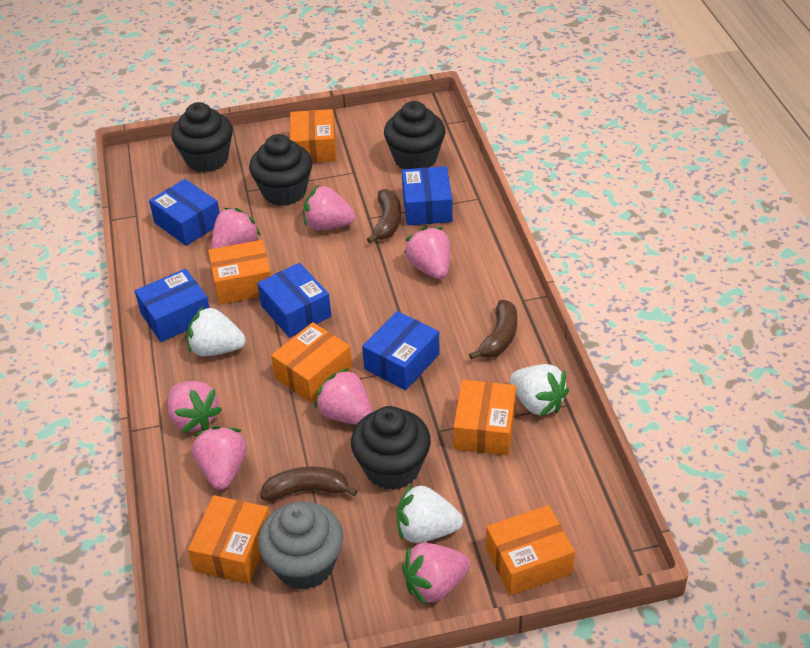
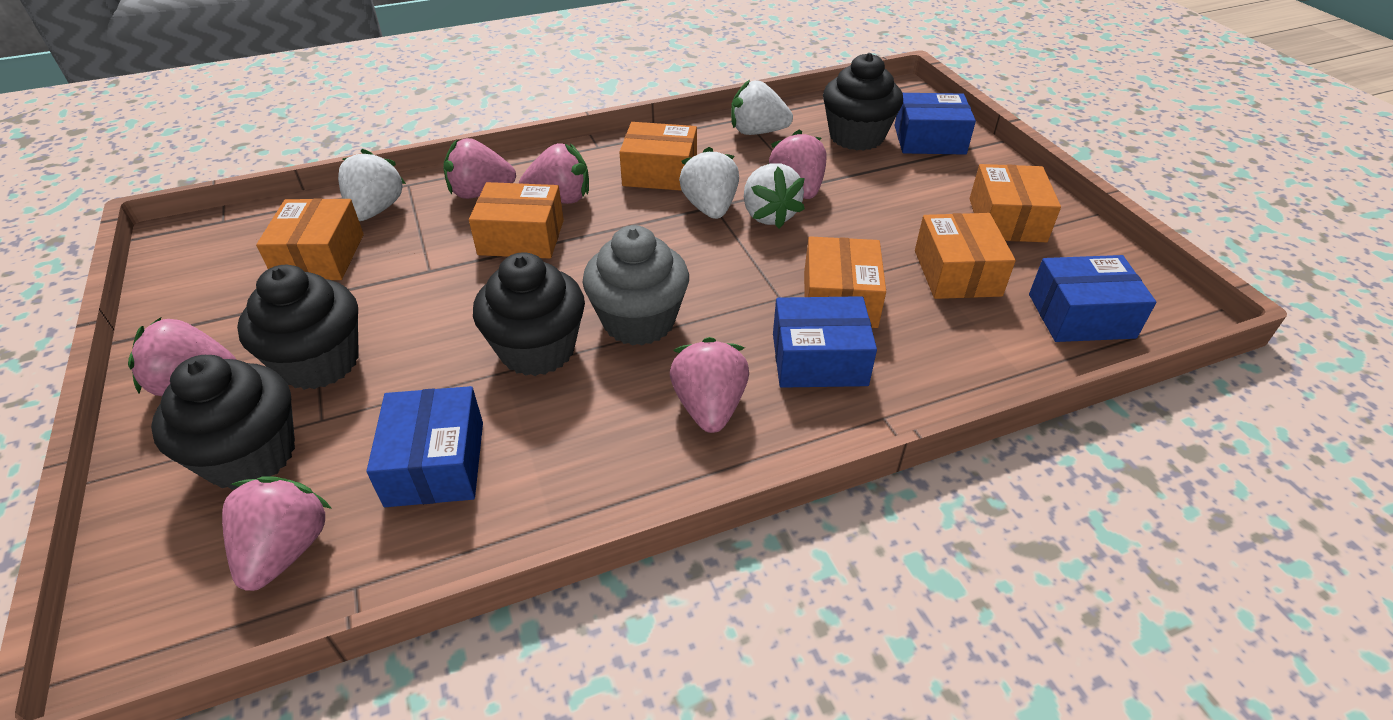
blue box: [135,269,209,342] [149,179,220,246] [257,263,331,338] [362,311,440,390] [402,166,453,226] = 5 -> [366,386,483,507] [773,296,877,388] [895,93,976,155] [1029,255,1156,342] = 4
brown banana: [261,466,358,501] [367,189,401,243] [469,300,517,360] = 3 -> none = 0
pink strawberry: [167,381,222,433] [192,426,246,490] [211,208,261,249] [303,185,356,230] [315,368,372,425] [402,543,470,606] [404,227,450,279] = 7 -> [128,317,237,396] [222,476,332,591] [443,138,516,199] [519,143,589,204] [670,337,749,433] [768,129,827,199] = 6
white strawberry: [187,306,246,356] [396,484,463,543] [510,364,569,417] = 3 -> [338,149,406,221] [679,147,739,219] [731,80,793,135] [744,163,805,229] = 4

